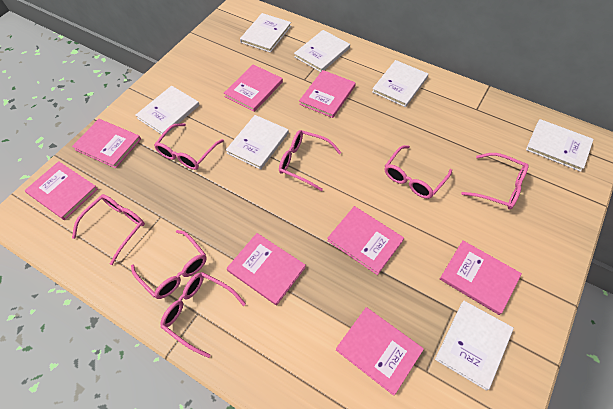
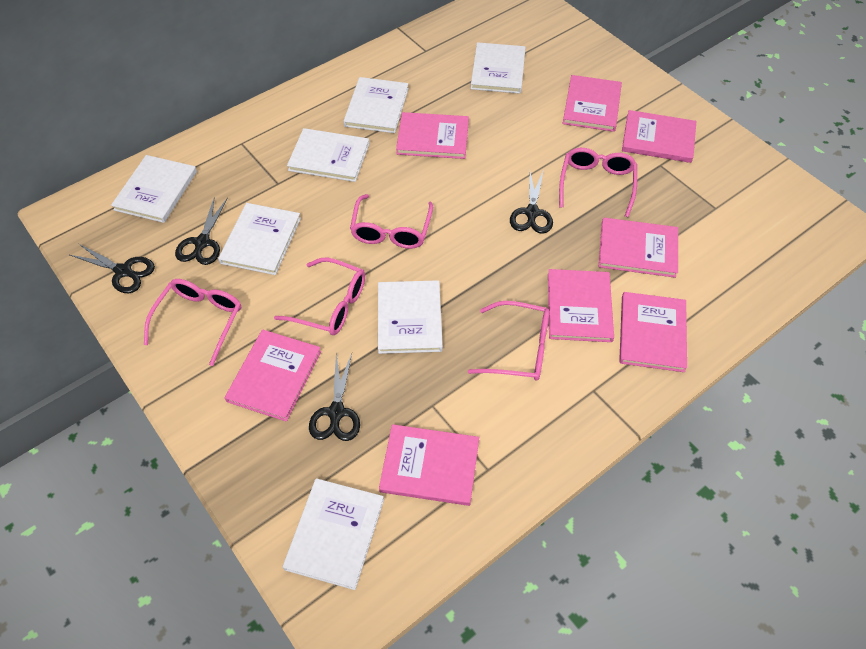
black scissors: none = 0 -> [70,243,155,293] [175,197,228,265] [309,353,360,441] [510,172,553,234] = 4
pink glasses: [72,194,145,265] [131,230,207,299] [154,123,224,170] [160,272,246,358] [279,130,341,191] [385,145,452,199] [461,153,529,210] = 7 -> [144,279,241,366] [274,258,365,335] [350,194,433,249] [468,301,549,381] [559,148,637,217] = 5

